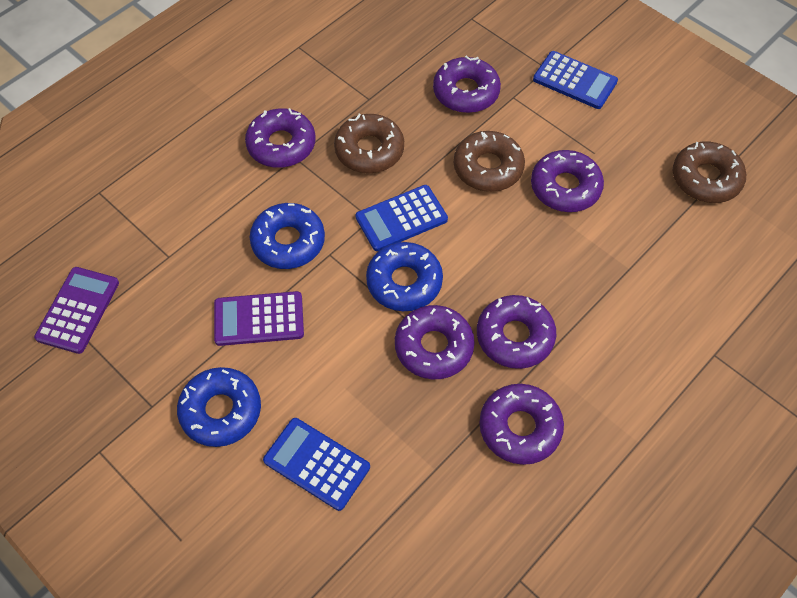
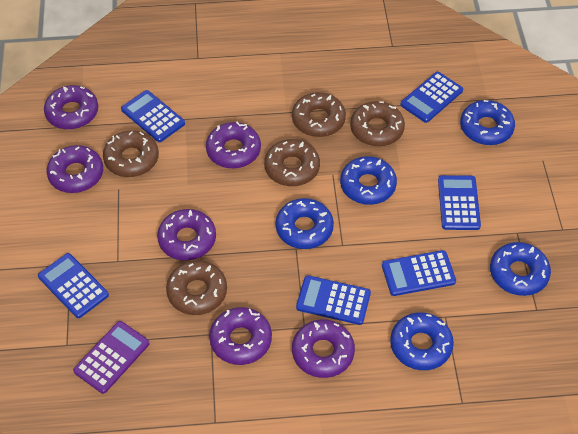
blue calculator: [263,418,370,511] [355,185,448,251] [533,51,618,109] = 3 -> [38,253,109,318] [121,90,185,142] [296,275,371,325] [382,250,456,296] [400,72,463,123] [438,175,481,230] = 6
blue donut: [177,367,261,447] [250,203,325,269] [366,242,443,311] = 3 -> [275,198,334,249] [340,156,397,205] [390,312,454,370] [460,100,515,145] [490,242,551,296] = 5
brown donut: [334,114,404,173] [454,131,525,192] [673,141,746,203] = 3 -> [103,130,159,177] [166,260,227,315] [264,139,320,186] [292,92,346,137] [350,101,405,147] = 5
purple calculator: [34,267,119,354] [214,291,304,346] = 2 -> [73,321,150,394] = 1

